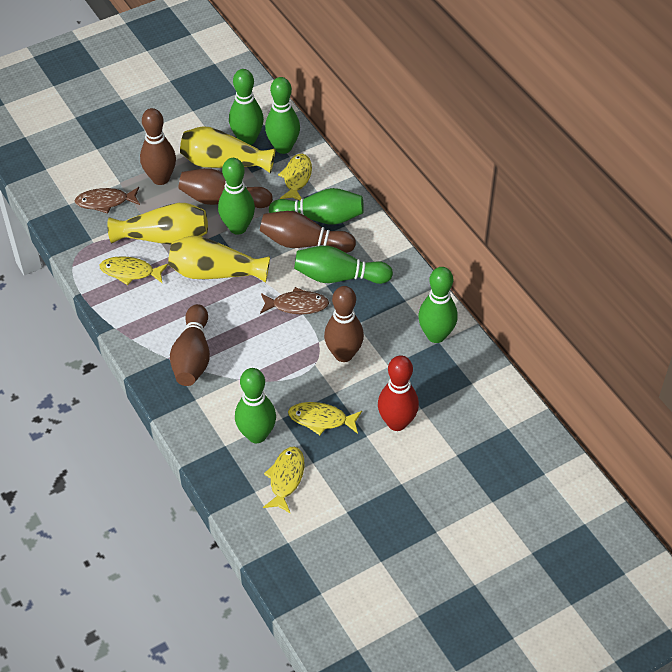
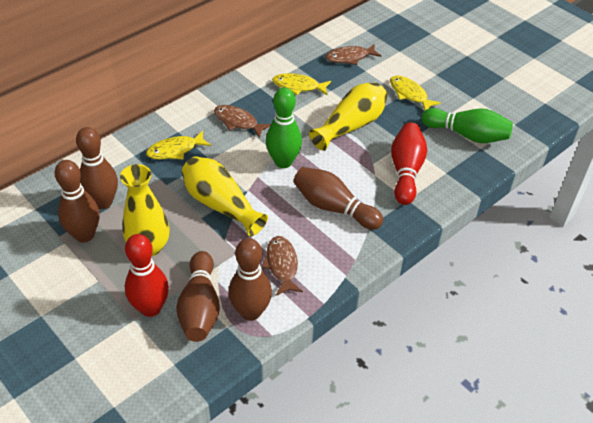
brown fish: [75,187,140,214] [260,287,329,314] = 2 -> [214,105,271,138] [261,236,303,296] [325,44,382,65] = 3
green bowling pin: [218,158,255,235] [229,69,264,145] [235,368,276,443] [265,77,300,154] [269,188,364,225] [294,246,393,284] [418,267,458,343] = 7 -> [266,88,302,168] [421,108,513,143] = 2
red bowling pin: [378,355,419,431] = 1 -> [125,234,169,317] [391,122,427,205] = 2
yellow fish: [100,256,168,285] [263,447,304,514] [278,154,312,201] [288,402,362,435] = 4 -> [146,130,211,159] [272,73,331,95] [390,76,441,110] = 3

